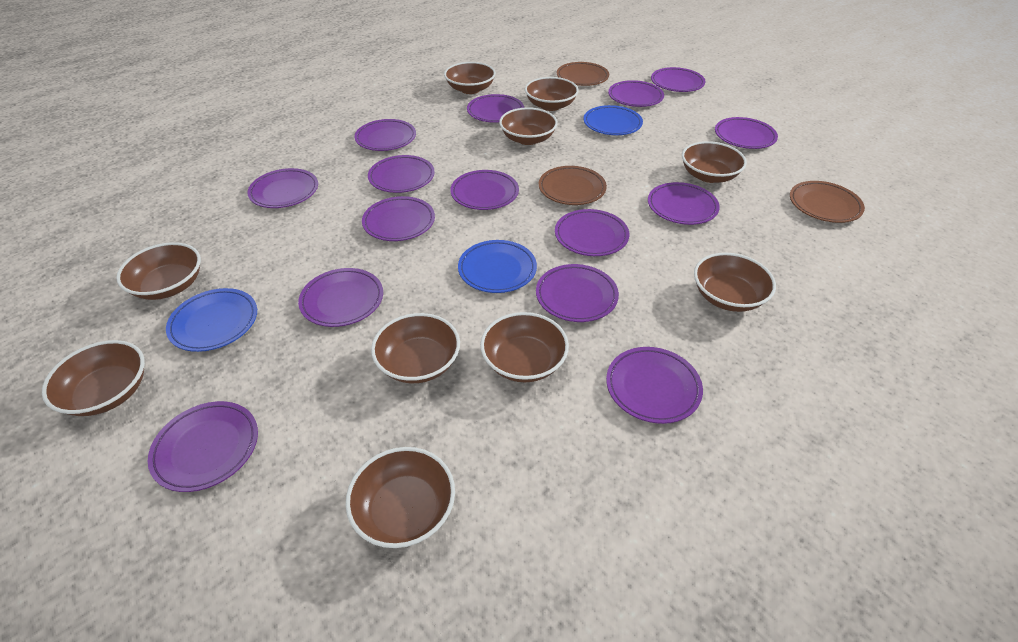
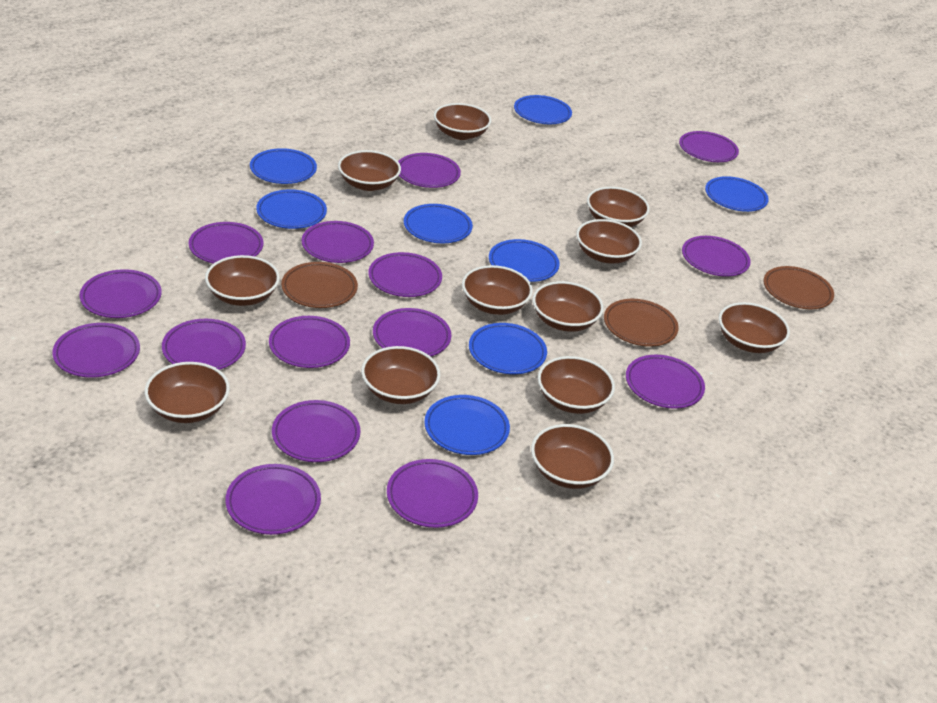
blue plate: [166,288,257,352] [458,240,537,293] [583,105,643,135] = 3 -> [250,148,317,184] [256,189,327,229] [404,204,473,243] [424,395,510,455] [469,323,547,374] [489,239,560,282] [514,95,572,124] [705,176,769,212] = 8
brown bowl: [42,340,145,416] [116,242,201,300] [346,447,455,548] [371,313,460,383] [444,62,496,94] [480,312,569,382] [499,107,558,145] [525,77,579,111] [682,141,747,183] [694,253,776,312] = 10 -> [145,362,230,423] [205,255,280,306] [338,150,401,191] [361,346,440,404] [434,103,491,140] [462,265,533,315] [531,424,614,489] [533,281,604,332] [538,356,615,414] [576,219,642,264] [587,187,650,227] [719,302,790,353] = 12

